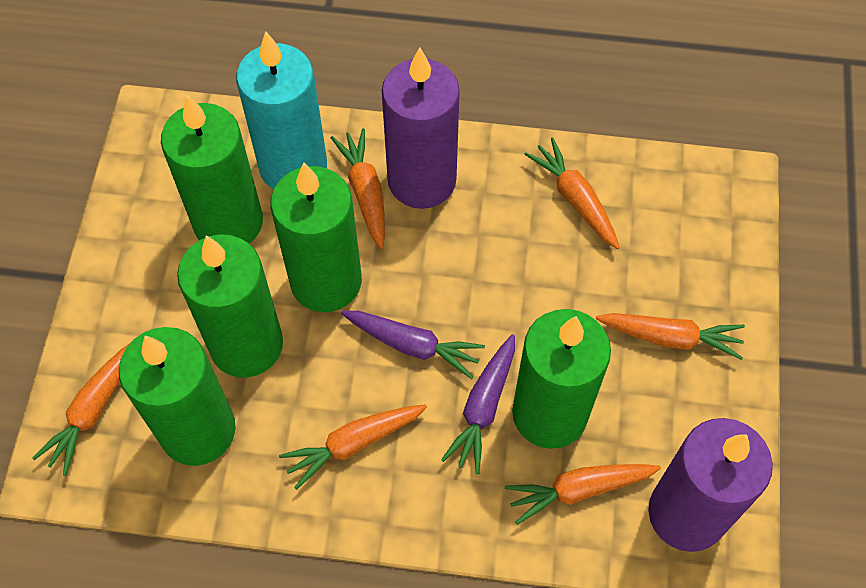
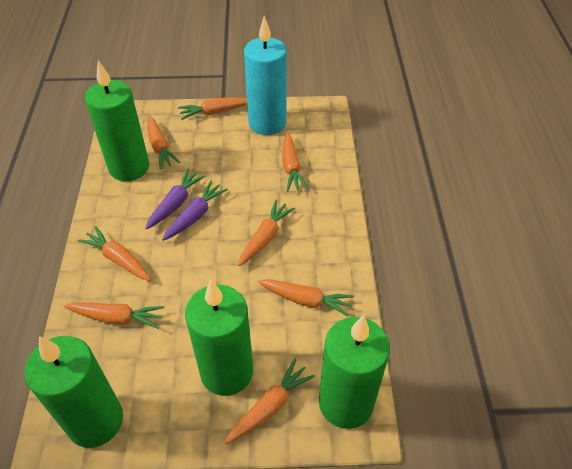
green candle: [119,327,236,466] [161,95,263,244] [177,234,283,378] [270,162,362,312] [512,309,611,449] = 5 -> [24,336,123,448] [85,60,149,181] [185,280,253,396] [319,315,390,429] = 4
orange carrot: [32,343,130,476] [279,404,427,490] [331,128,385,249] [505,464,661,525] [524,138,620,249] [596,313,745,360] = 6 -> [64,302,164,329] [78,226,151,281] [147,115,180,169] [178,97,247,120] [225,359,315,444] [238,200,295,266] [258,279,354,317] [282,132,309,191] = 8
purple candle: [382,47,460,209] [648,418,773,552] = 2 -> none = 0

